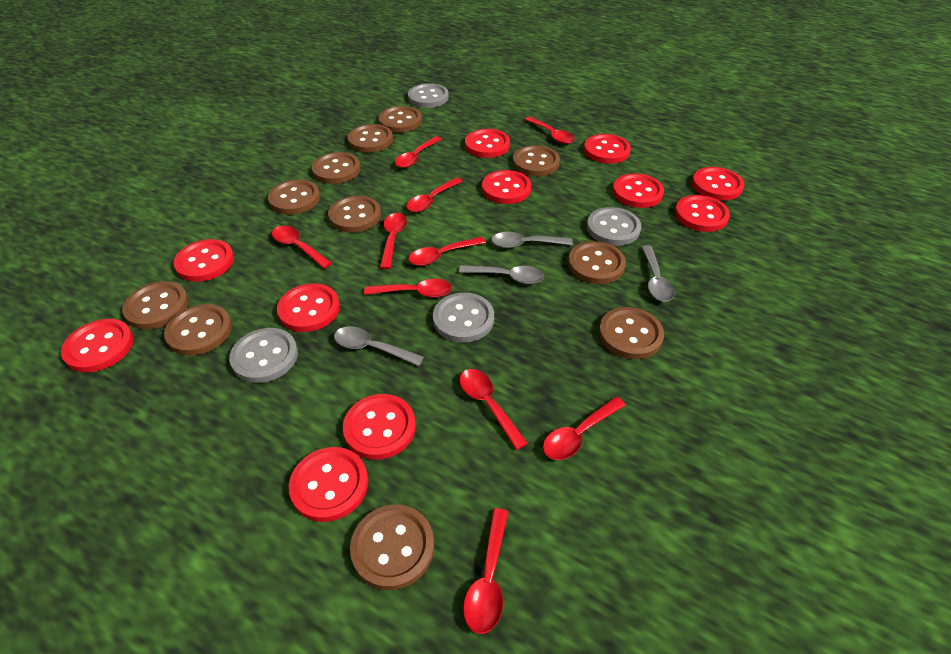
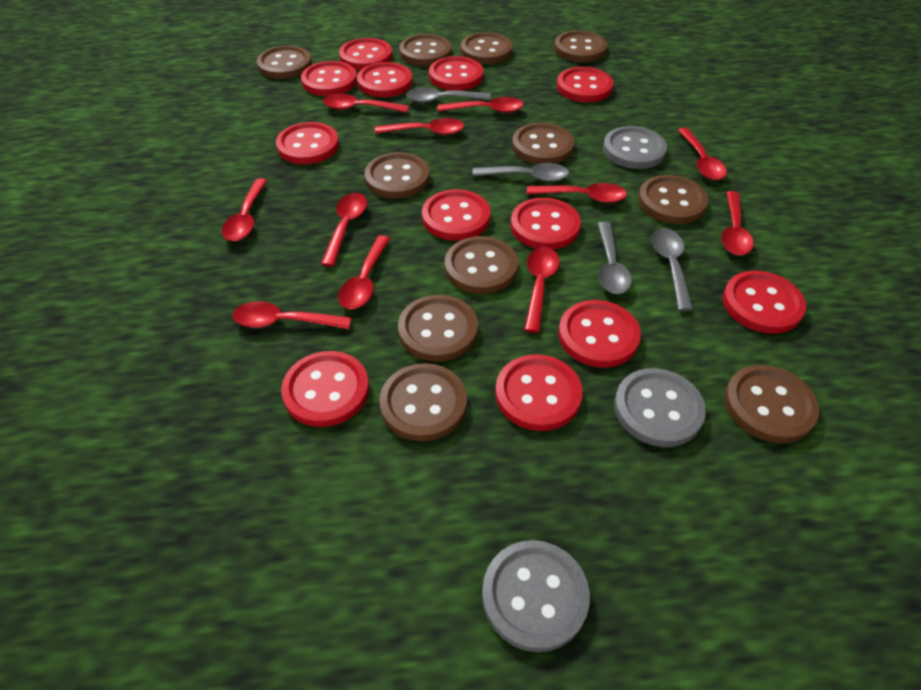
grey button: [229,328,298,383] [408,83,449,108] [433,292,494,343] [587,207,641,246] = 4 -> [482,540,590,652] [603,126,667,169] [614,368,706,447] = 3
red button: [61,319,134,372] [173,239,234,282] [277,283,340,332] [289,447,368,522] [343,394,416,460] [465,129,510,158] [482,170,531,204] [584,134,631,164] [613,173,664,208] [675,195,730,232] [692,167,744,200] = 11 -> [276,122,339,164] [281,351,369,427] [301,61,357,96] [339,38,392,70] [357,62,412,97] [422,189,491,241] [429,56,483,91] [495,354,583,431] [511,198,581,250] [557,67,613,102] [558,300,641,368] [723,271,806,334] = 12
red spoon: [272,226,332,269] [364,279,452,298] [380,213,407,269] [395,136,442,168] [406,177,463,212] [408,237,486,266] [459,369,528,450] [463,508,508,634] [525,117,575,144] [543,397,626,460] = 10 -> [222,178,267,241] [233,301,352,329] [321,193,367,267] [323,94,409,113] [338,235,390,309] [375,118,464,135] [437,97,524,113] [524,247,560,333] [527,183,627,203] [678,128,727,180] [721,191,754,255] = 11

